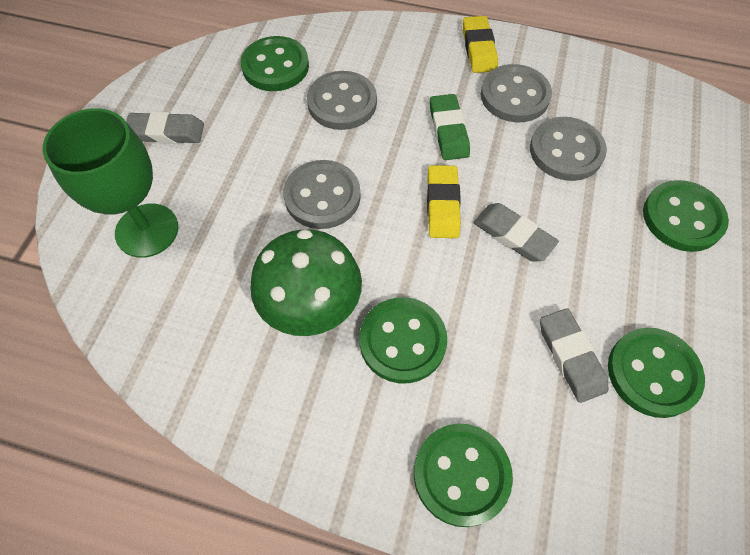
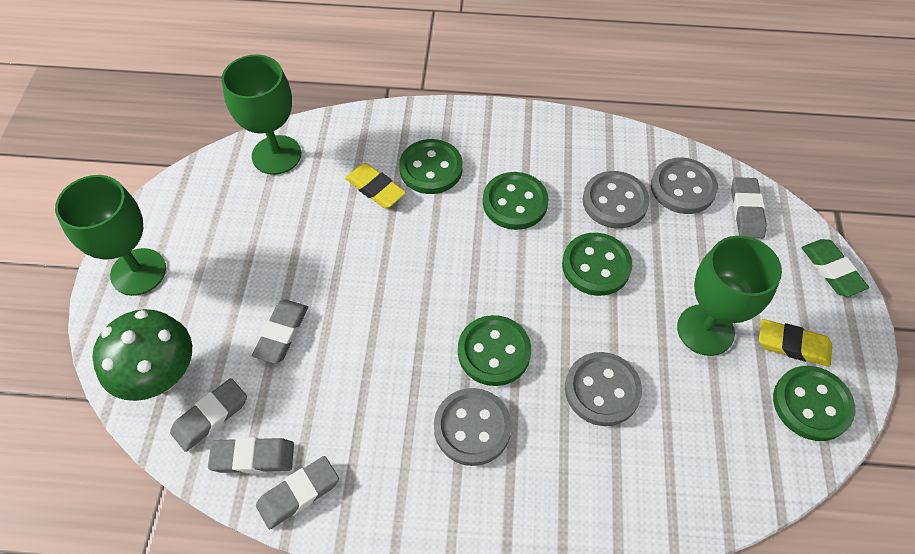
green goblet: [43,108,178,258] = 1 -> [55,175,166,296] [221,55,301,175] [677,236,782,356] = 3
grey eraser: [126,112,204,144] [473,203,559,262] [540,308,608,403] = 3 -> [170,378,247,452] [208,437,294,473] [252,300,308,364] [256,456,339,529] [731,177,767,239] = 5

